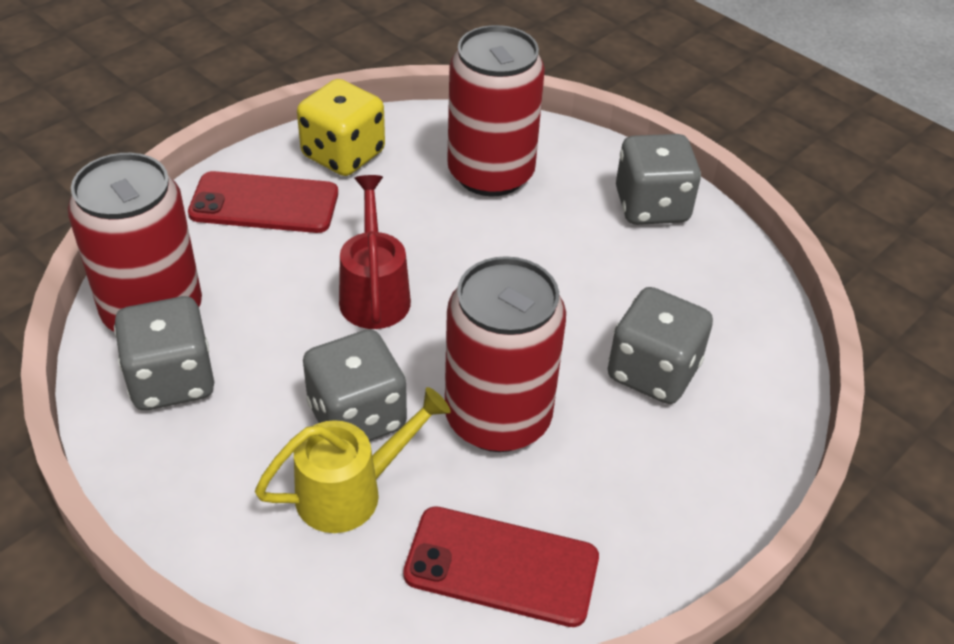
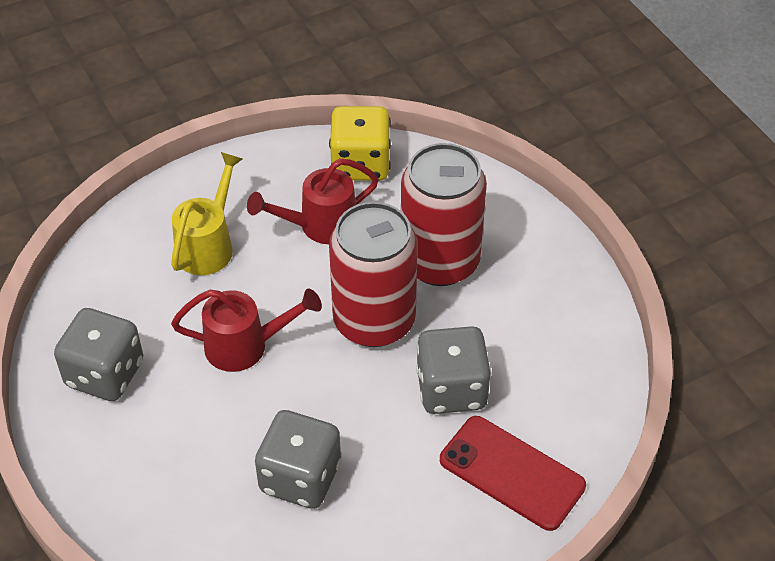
grey dice: [114,296,214,410] [303,329,407,441] [608,287,713,404] [616,134,701,225] = 4 -> [54,308,143,401] [255,410,341,509] [416,326,491,414] = 3
red can: [68,153,202,331] [445,256,566,452] [447,25,545,196] = 3 -> [329,202,418,347] [401,143,487,286] = 2
red phone: [188,171,338,233] [403,506,599,627] = 2 -> [440,416,586,531] = 1
red watering can: [339,175,411,329] = 1 -> [171,289,322,372] [247,158,379,244] = 2

